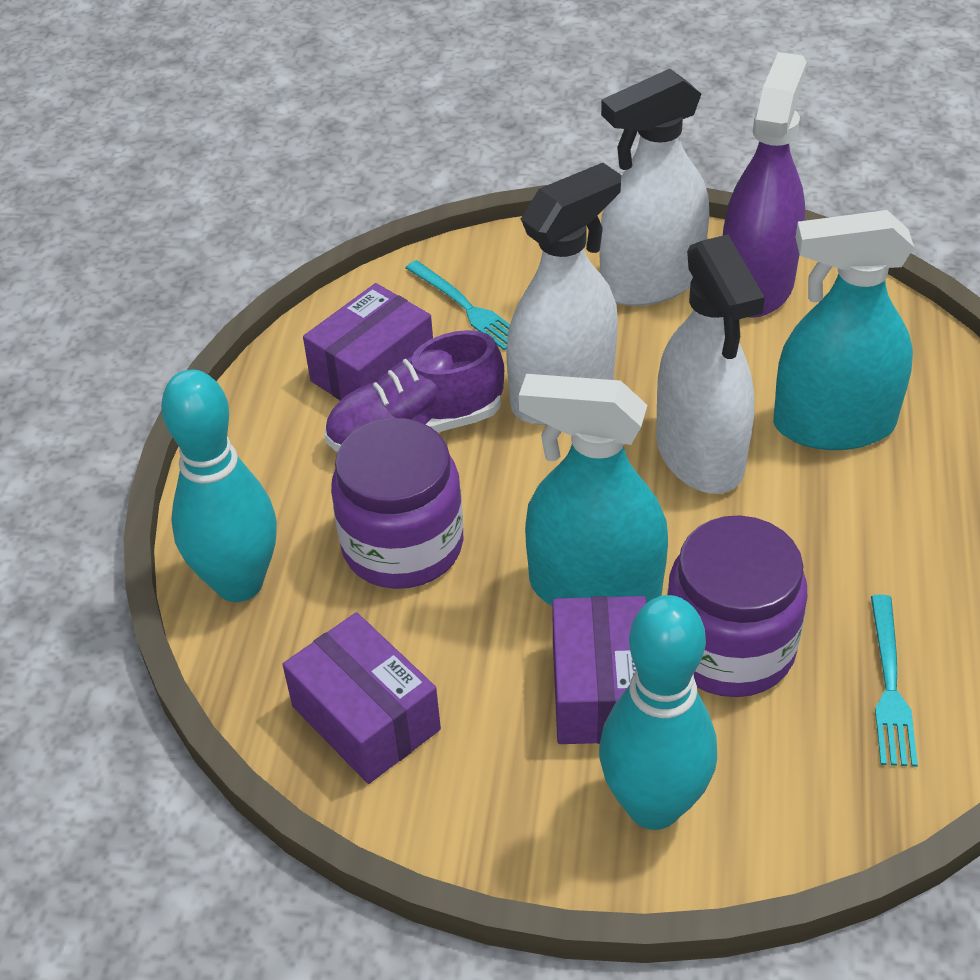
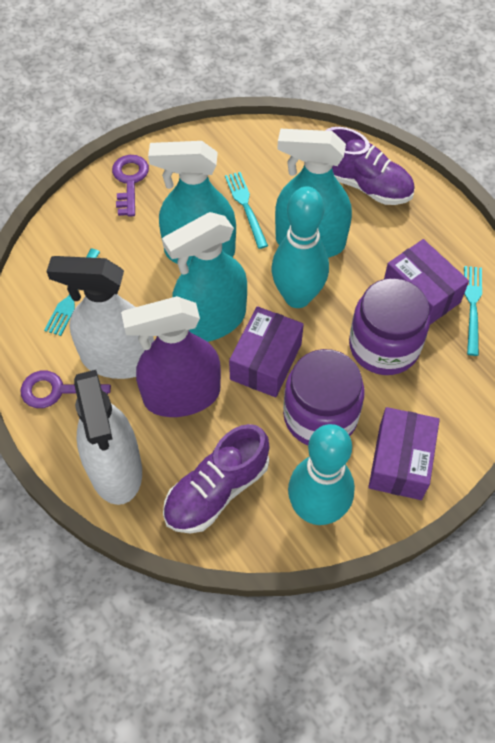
purple key: none = 0 -> [20,371,111,408] [112,155,149,217] = 2
purple shoe: [324,330,504,452] = 1 -> [163,424,269,533] [325,127,415,205] = 2
turquoise fork: [406,260,510,351] [871,595,918,767] = 2 -> [44,249,100,336] [225,172,268,249] [464,266,482,356] = 3
turquoise spray bottle: [519,374,668,606] [773,210,914,450] = 2 -> [148,141,236,266] [162,212,247,342] [275,129,352,258] = 3
white spray bottle: [506,163,621,425] [599,68,709,306] [656,235,765,494] = 3 -> [47,256,154,379] [74,370,142,505] = 2

